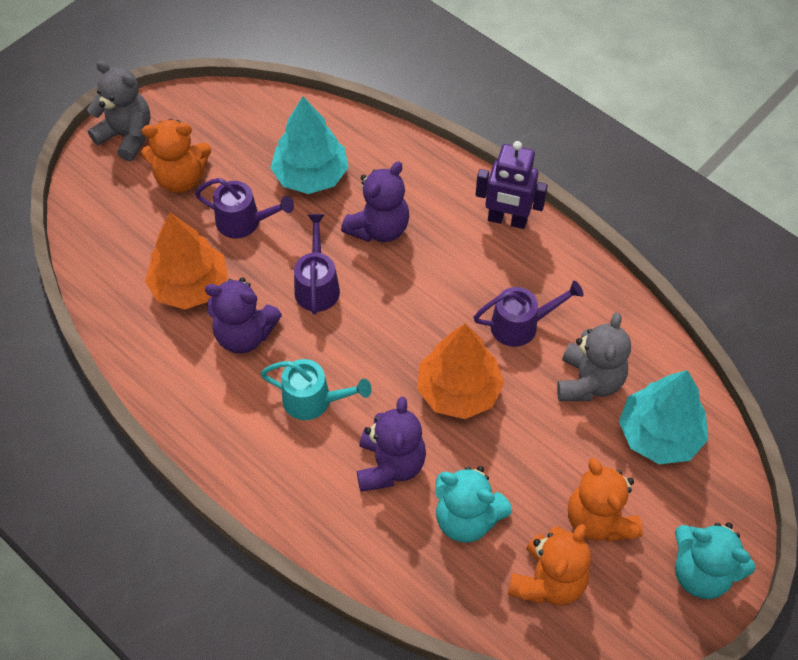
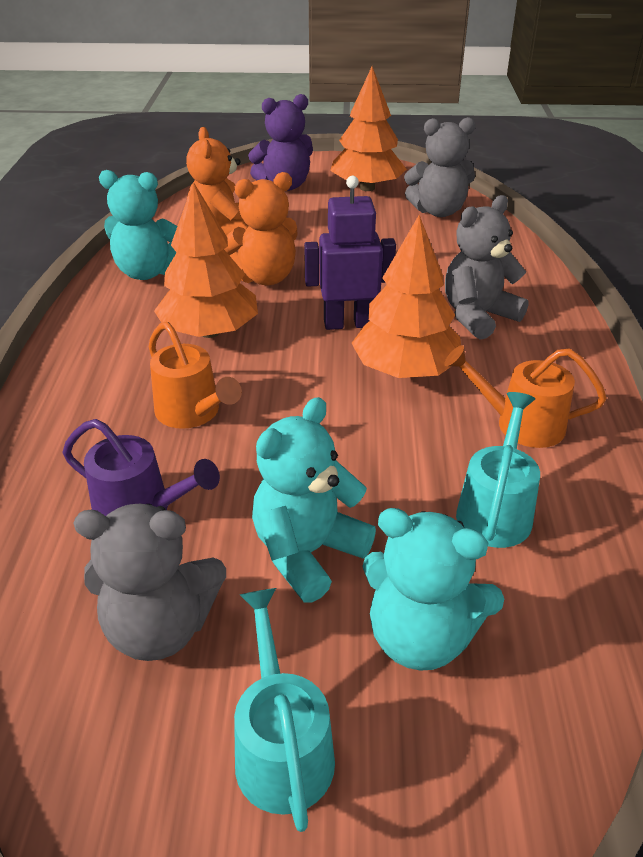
grey teddy bear: [87,60,150,161] [557,313,631,401] = 2 -> [74,504,226,661] [404,117,475,217] [445,195,529,340] = 3
orange teddy bear: [141,119,211,193] [508,524,591,605] [568,458,643,542] = 3 -> [186,127,249,235] [224,172,298,286] = 2
orange tree: [145,213,228,309] [417,324,504,419] = 2 -> [154,182,258,338] [330,66,407,191] [352,215,461,378] = 3
orange watering can: none = 0 -> [149,322,242,429] [444,345,607,448] = 2
purple teddy bear: [205,277,282,354] [341,161,409,242] [357,397,426,492] = 3 -> [248,94,313,191] = 1
purple watering can: [195,178,294,238] [294,214,340,315] [474,281,584,347] = 3 -> [63,419,220,516] = 1
turquoise teddy bear: [435,466,512,543] [675,522,756,599] = 2 -> [99,170,177,280] [252,397,376,603] [362,508,504,671] = 3
turquoise tree: [270,96,349,194] [619,370,708,464] = 2 -> none = 0
turquoise watering can: [260,359,372,420] = 1 -> [234,588,335,832] [456,392,540,548] = 2

